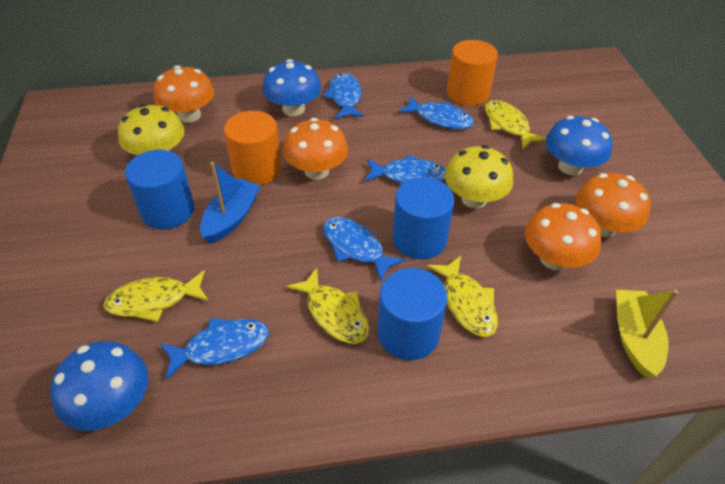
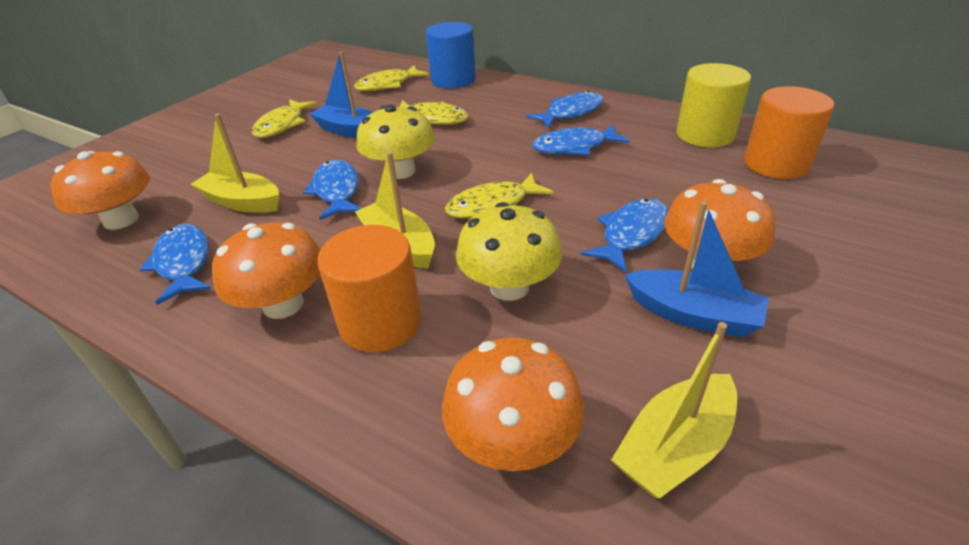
blue boat: [200,162,261,244] = 1 -> [310,51,373,138] [625,201,769,337] = 2
blue cylinder: [125,150,194,230] [378,268,447,360] [392,177,454,259] = 3 -> [426,22,476,89] = 1
blue mushroom: [51,341,148,431] [262,59,321,116] [546,116,612,175] = 3 -> none = 0
yellow boat: [616,290,679,378] = 1 -> [191,114,279,213] [355,152,435,269] [611,322,737,499] = 3
yellow cylinder: none = 0 -> [677,63,751,147] = 1

